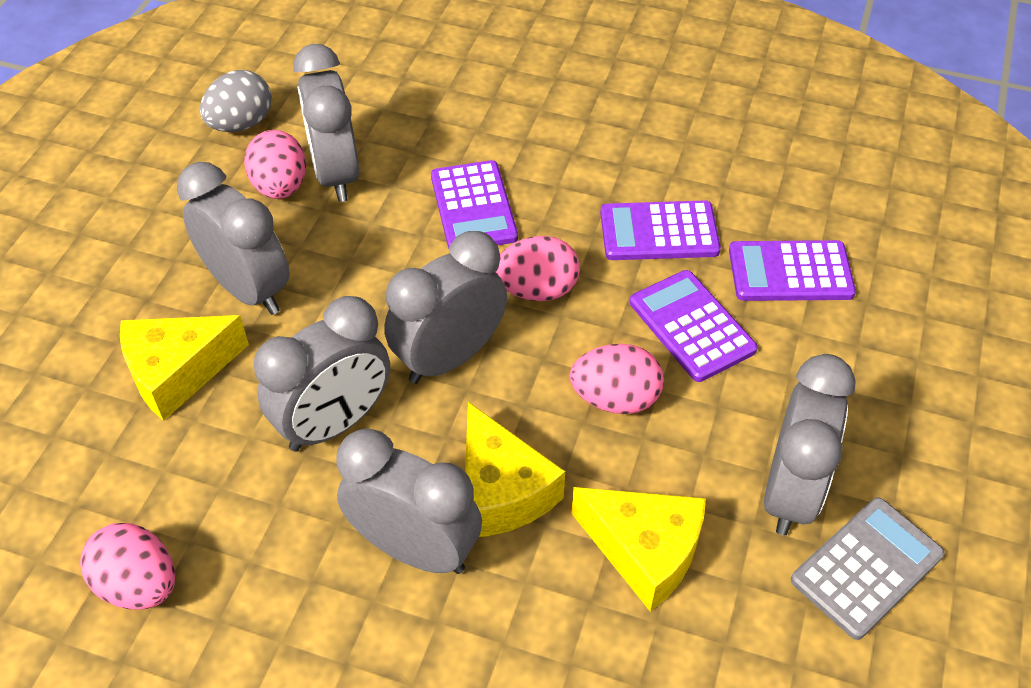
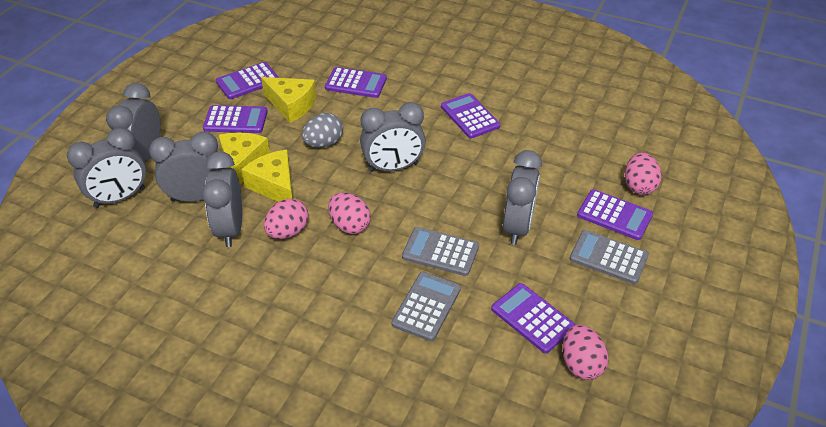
grey calculator: [791,497,945,640] = 1 -> [392,272,461,341] [402,227,479,276] [569,230,649,284] = 3
purple calculator: [431,160,518,249] [600,200,721,260] [630,270,758,382] [729,240,856,301] = 4 -> [203,105,268,133] [216,62,279,99] [325,67,387,98] [441,93,500,138] [491,283,575,353] [577,189,653,240] = 6

